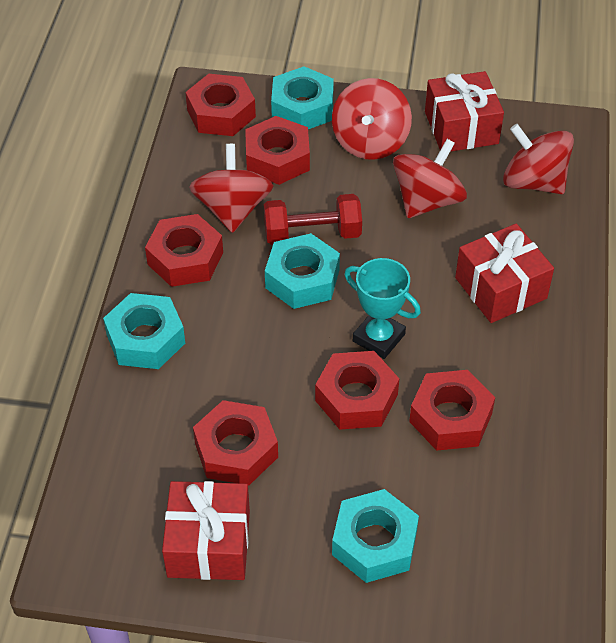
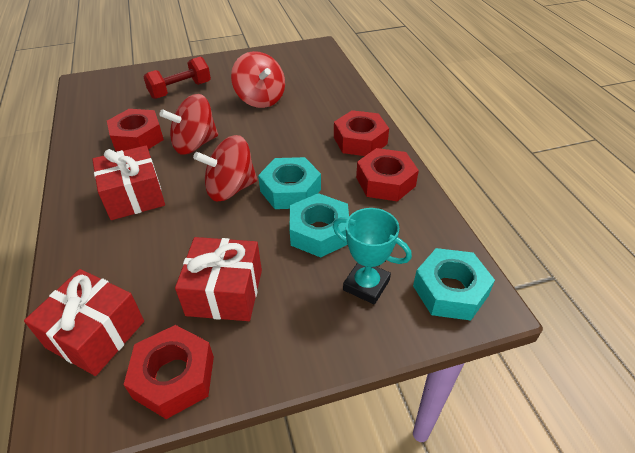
red nut: [145,214,223,287] [185,74,256,136] [193,400,278,485] [245,116,310,185] [315,351,399,430] [409,370,495,451] = 6 -> [107,109,164,151] [124,325,214,419] [334,110,389,156] [356,148,419,202] = 4
red spinning top: [189,144,273,233] [332,78,412,160] [393,139,467,218] [503,124,574,194] = 4 -> [159,94,218,155] [193,135,257,202] [231,51,285,108] = 3
turquoise nut: [103,293,185,369] [265,233,340,309] [271,66,334,129] [332,489,419,583] = 4 -> [258,157,321,209] [290,193,349,258] [413,248,495,321] = 3

